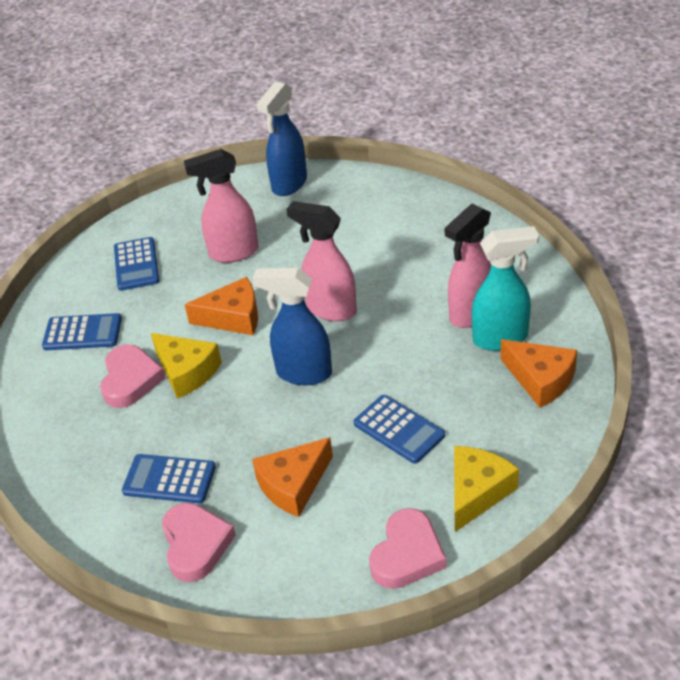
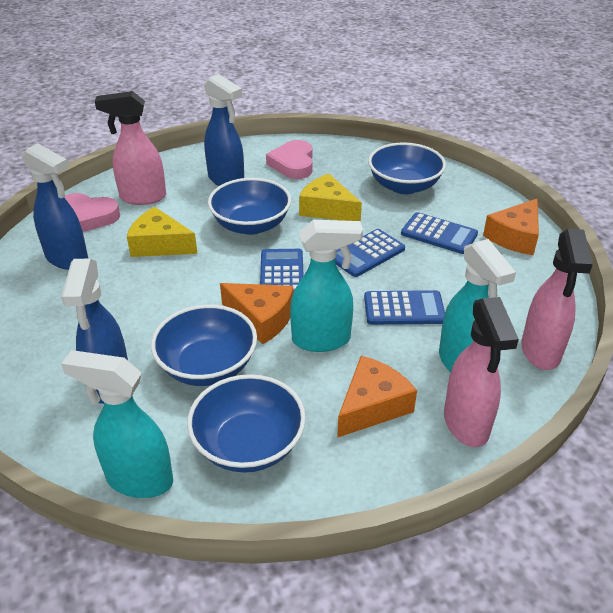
blue bowl: none = 0 -> [151,304,257,386] [187,374,306,473] [208,178,291,235] [368,142,446,194] = 4
blue spray bottle: [253,268,332,385] [256,82,307,196] = 2 -> [22,143,88,270] [61,259,128,404] [204,74,244,186] = 3
pink heart: [100,344,165,408] [162,503,236,582] [369,508,447,589] = 3 -> [64,193,120,232] [266,140,312,179] = 2
turquoise spray bottle: [472,226,539,351] = 1 -> [61,350,173,498] [290,220,363,352] [439,239,516,372] = 3

